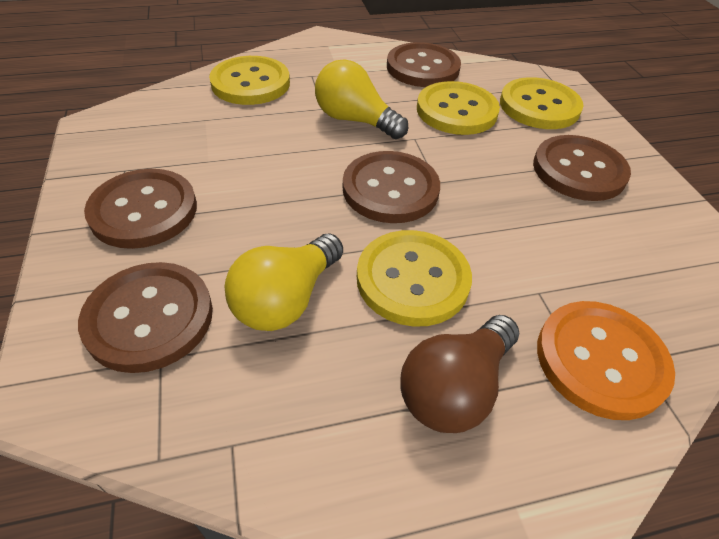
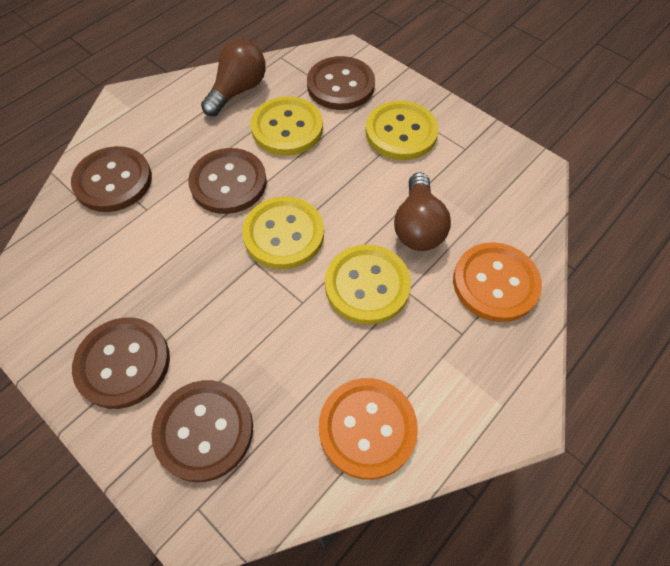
brown light bulb: [400,315,519,433] = 1 -> [201,40,266,116] [394,172,451,251] = 2
orange button: [537,301,675,420] = 1 -> [319,378,418,480] [453,242,542,322] = 2
yellow light bulb: [225,234,343,331] [315,59,408,139] = 2 -> none = 0

